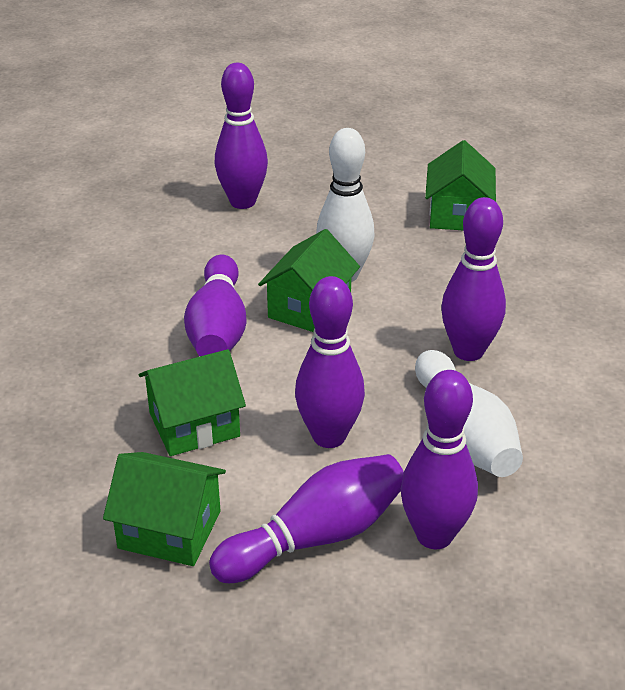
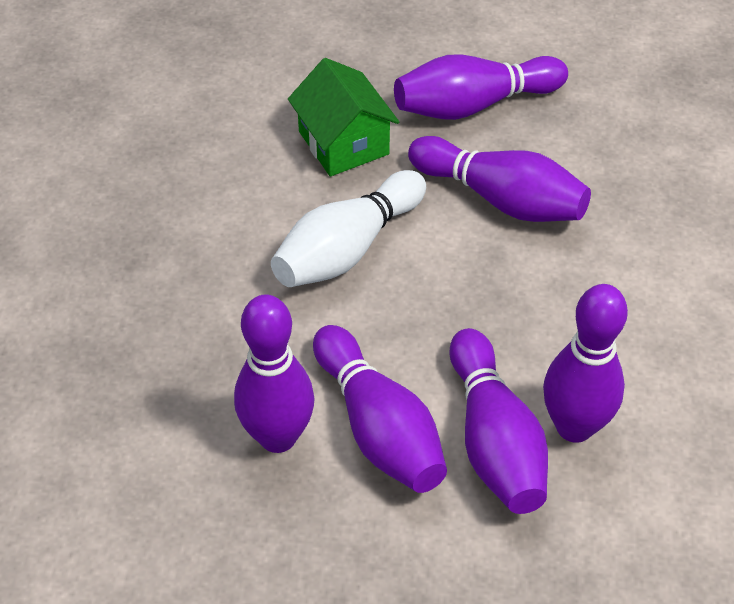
green house: [103,452,226,566] [139,349,246,456] [258,229,360,332] [425,140,496,230] = 4 -> [288,58,399,177] = 1
white bowling pin: [316,128,375,282] [415,350,523,477] = 2 -> [271,170,426,287] = 1

